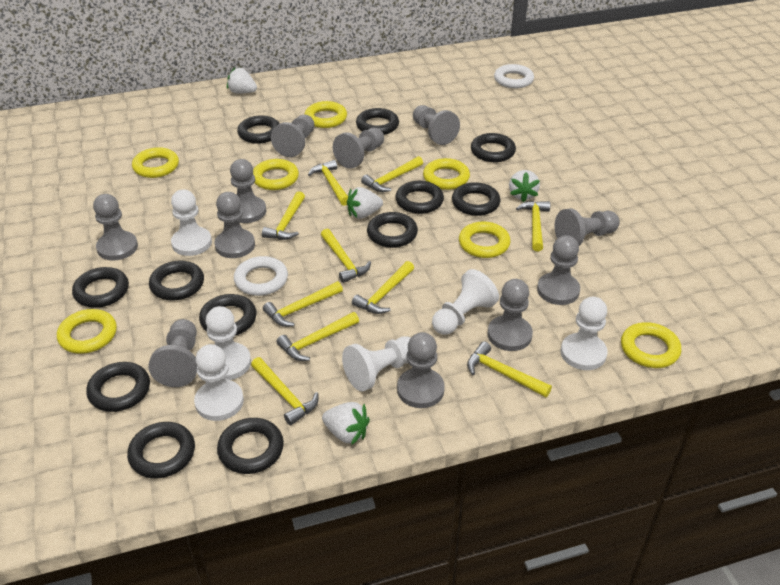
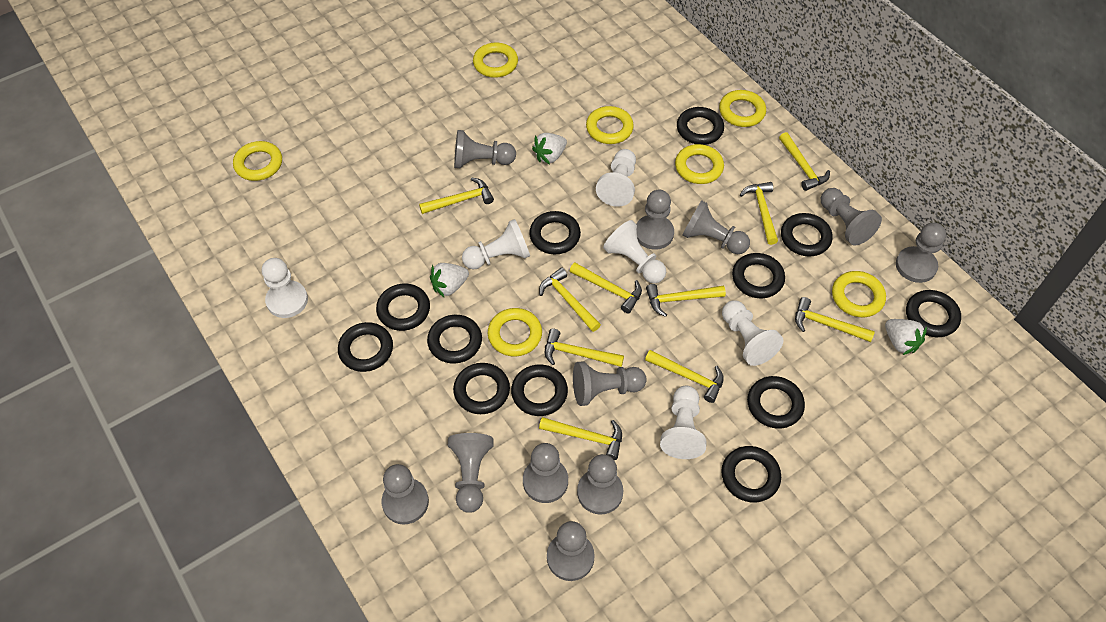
white ring: [234,256,288,296] [494,64,534,88] = 2 -> none = 0
white strawberry: [227,67,257,94] [322,402,370,445] [347,187,383,219] [509,170,540,202] = 4 -> [430,263,469,297] [532,133,567,164] [885,319,927,355] = 3

